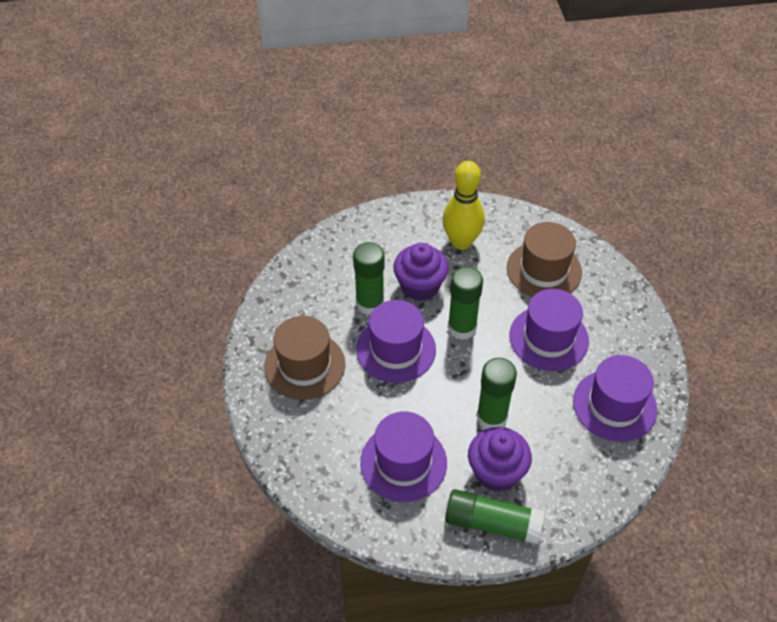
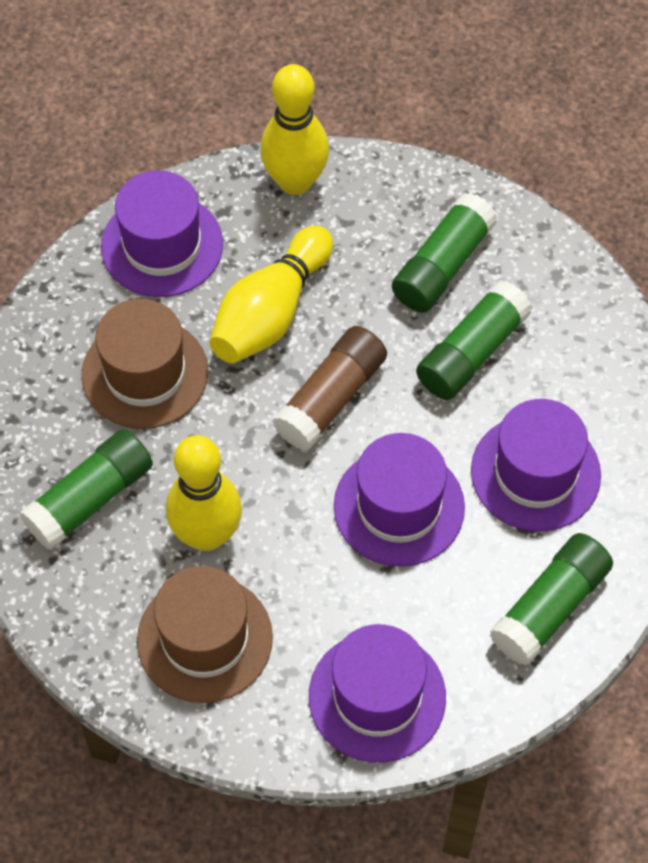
brown glue stick: none = 0 -> [272,326,387,451] = 1
purple cupcake: [393,243,449,301] [468,427,532,492] = 2 -> none = 0
yellow bowling pin: [442,161,485,250] = 1 -> [166,435,242,551] [210,226,333,363] [260,64,329,195] = 3

